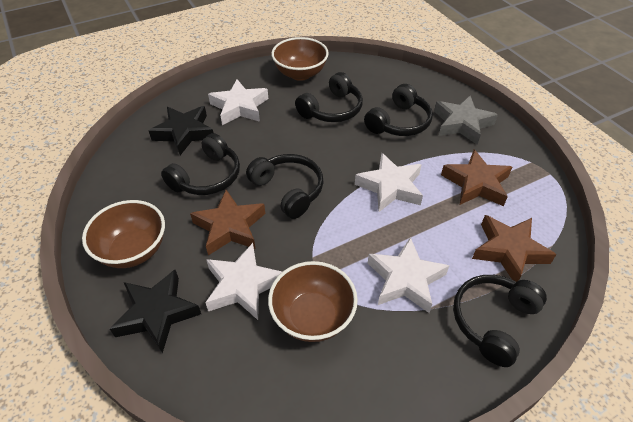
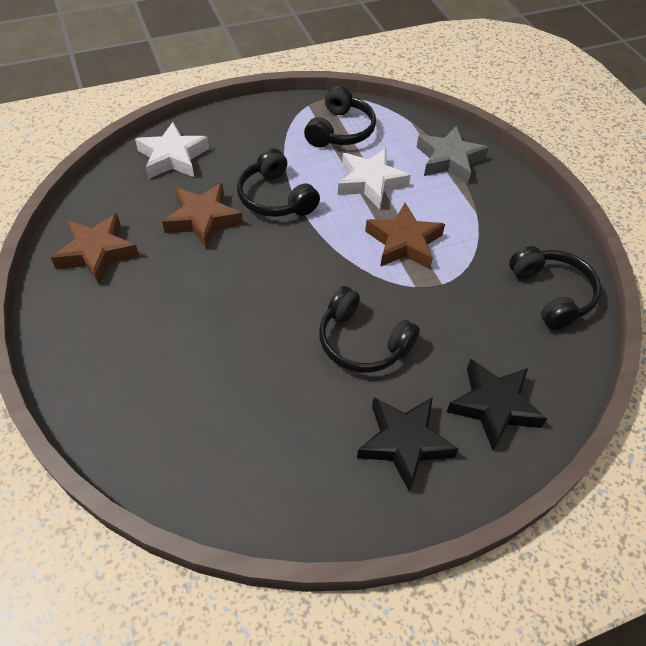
black headphones: [161,133,240,195] [246,154,324,219] [295,72,363,122] [364,84,433,136] [453,275,547,367] = 5 -> [237,148,320,217] [304,86,376,148] [319,286,420,373] [509,246,602,330] = 4
brown bowl: [82,200,165,268] [268,261,358,342] [271,37,329,81] = 3 -> none = 0
white star: [205,243,282,320] [208,79,268,125] [355,153,423,212] [368,237,449,313] = 4 -> [135,122,209,178] [338,148,411,209] = 2

